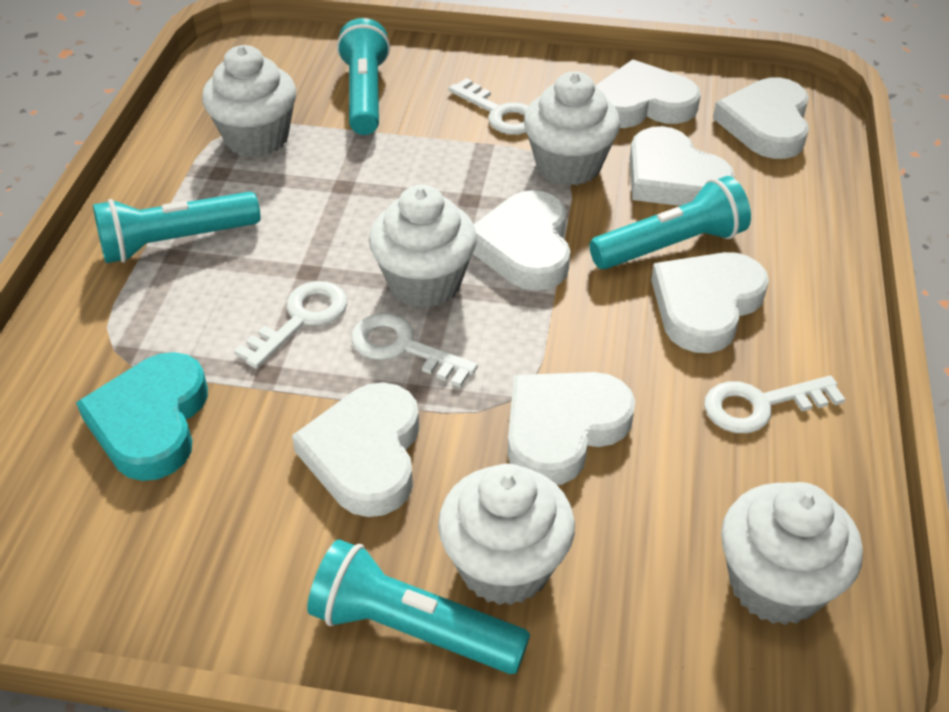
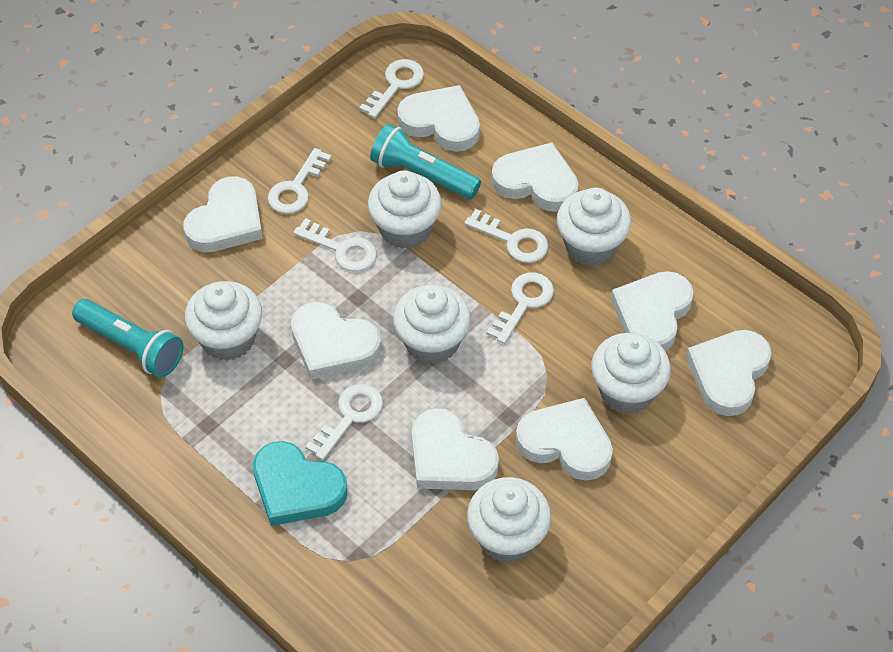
turquoise flashlight: [93,192,261,263] [307,539,530,674] [337,18,390,135] [589,176,751,269] = 4 -> [72,299,183,378] [370,124,481,199] = 2
white cupcake: [202,45,296,157] [369,185,477,308] [438,464,575,605] [524,71,620,186] [721,482,863,625] = 5 -> [185,281,262,361] [368,170,442,249] [393,285,471,365] [467,477,551,563] [557,187,631,266] [591,333,671,414] = 6
white heart: [292,382,419,517] [473,190,570,291] [508,372,635,485] [595,60,701,128] [630,126,735,206] [651,252,769,353] [713,77,809,159] = 7 -> [183,176,263,252] [291,302,381,379] [397,85,480,152] [411,408,499,490] [491,142,579,212] [516,398,613,481] [611,271,693,351] [686,330,771,416] = 8
white key: [234,281,348,368] [351,313,478,388] [448,78,528,134] [704,375,845,433] = 4 -> [268,148,332,214] [293,218,377,272] [306,384,383,460] [359,59,424,118] [464,209,549,263] [486,272,554,344] = 6

